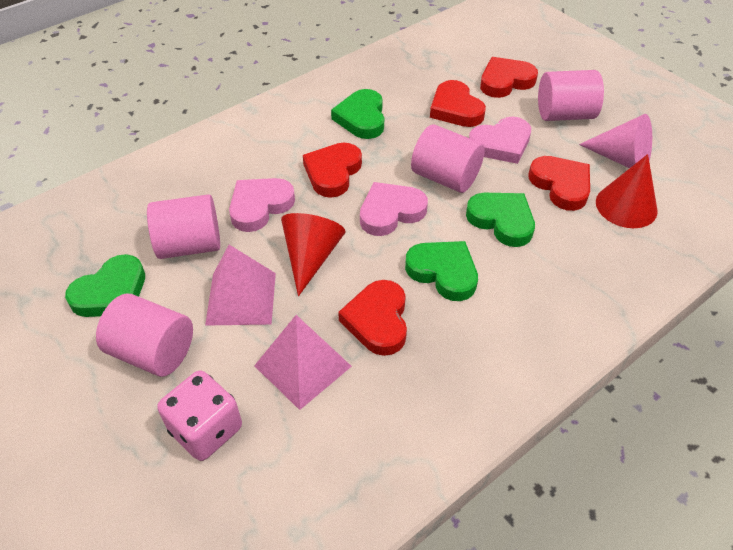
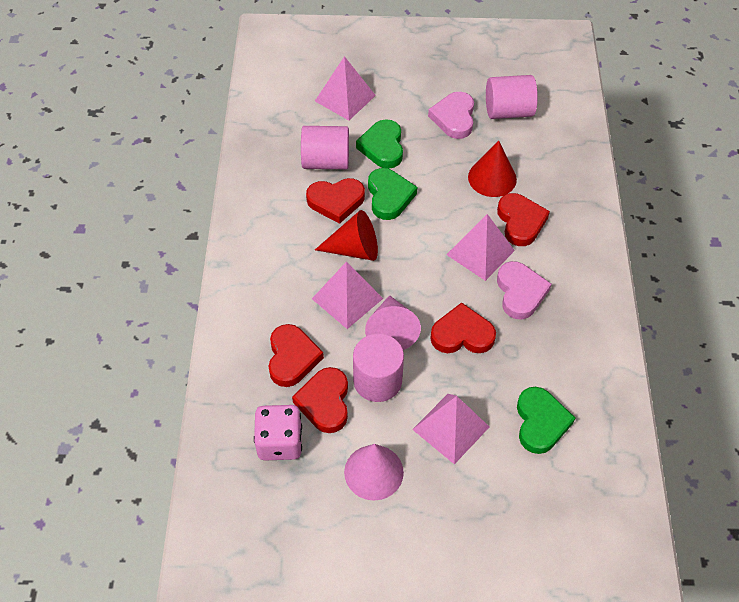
green heart: [65,254,145,317] [331,89,384,139] [405,241,478,301] [466,193,535,247] = 4 -> [356,119,403,169] [368,168,417,220] [517,387,575,454] = 3
pink cone: [579,114,652,168] = 1 -> [344,444,404,501] [365,295,421,350] = 2
pink cylinder: [96,294,193,377] [147,194,220,259] [411,124,485,193] [538,70,604,121] = 4 -> [301,126,349,169] [353,334,404,402] [486,75,538,119] = 3
pink heart: [229,178,295,232] [360,182,428,236] [469,117,531,164] = 3 -> [428,92,474,139] [497,261,551,320] = 2
pink pyramid: [205,245,276,326] [254,315,352,410] = 2 -> [312,261,383,329] [315,56,376,120] [412,394,489,464] [446,214,515,281] = 4

